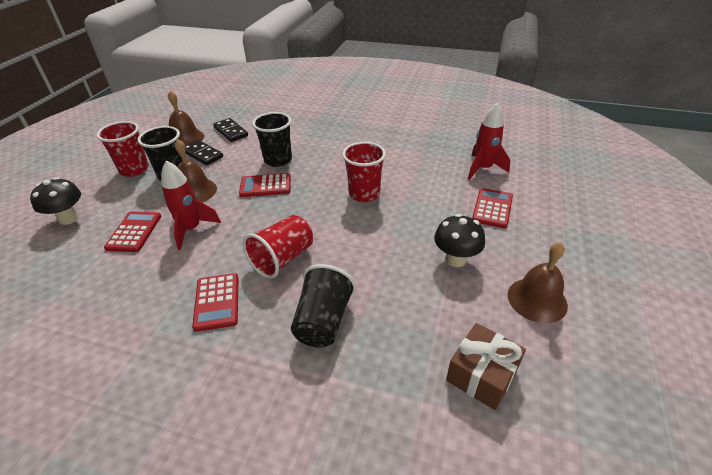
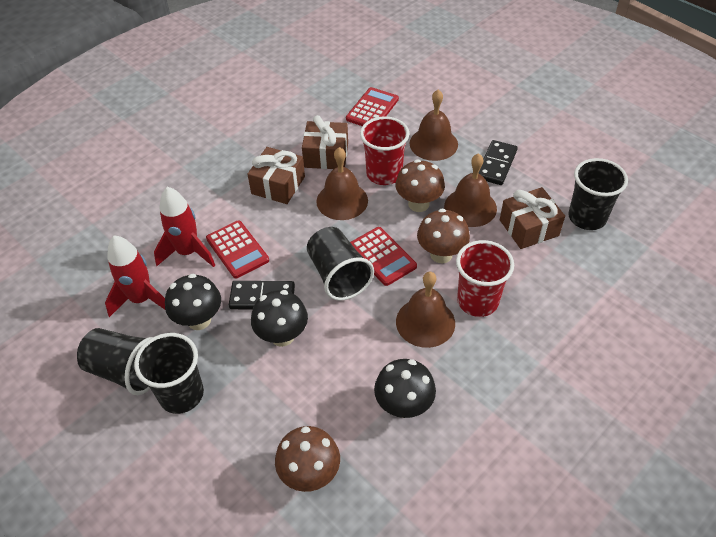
black cup: [138,126,182,181] [252,112,292,167] [291,264,356,348] = 3 -> [77,328,153,395] [134,333,204,414] [307,227,374,301] [568,158,628,230] = 4
black mushroom: [30,177,81,225] [434,214,485,267] = 2 -> [165,274,221,330] [251,290,308,347] [374,359,436,418] = 3
brown bell: [168,90,204,145] [175,139,217,202] [508,242,568,323] = 3 -> [316,147,368,220] [396,271,455,348] [409,90,458,161] [444,153,497,227] = 4
brown gift: [446,323,526,410] = 1 -> [247,147,305,204] [302,115,348,169] [500,187,565,249] = 3
brown mushroom: none = 0 -> [275,426,340,492] [395,159,445,212] [417,209,470,263] = 3
red calculator: [104,212,161,252] [192,273,239,332] [239,173,291,197] [472,188,513,228] = 4 -> [206,220,269,279] [346,87,399,126] [350,227,417,286] = 3
red cup: [96,121,149,177] [243,215,313,279] [342,142,386,202] = 3 -> [360,116,409,185] [456,240,514,317] = 2

